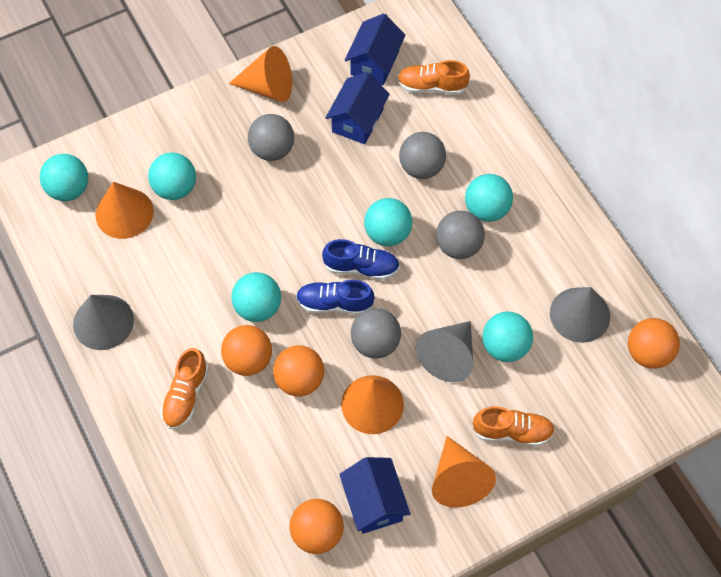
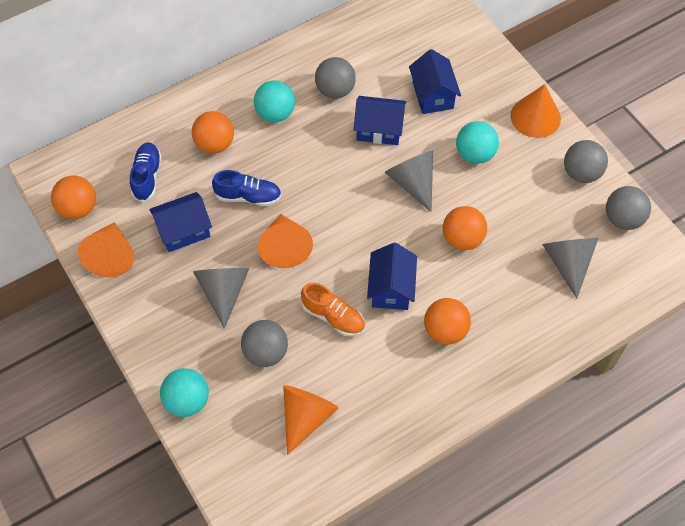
blue house: [326,72,390,144] [339,457,411,534] [345,13,406,85] = 3 -> [149,192,212,252] [354,96,406,145] [367,243,417,310] [409,49,461,114] = 4
orange shoe: [161,348,209,429] [397,60,470,95] [472,406,555,446] = 3 -> [301,283,365,337] = 1
turquoise ball: [40,154,88,201] [148,153,196,200] [231,272,281,322] [364,198,412,246] [465,174,513,222] [482,311,533,362] = 6 -> [160,368,209,417] [254,80,295,122] [456,121,499,164] = 3

